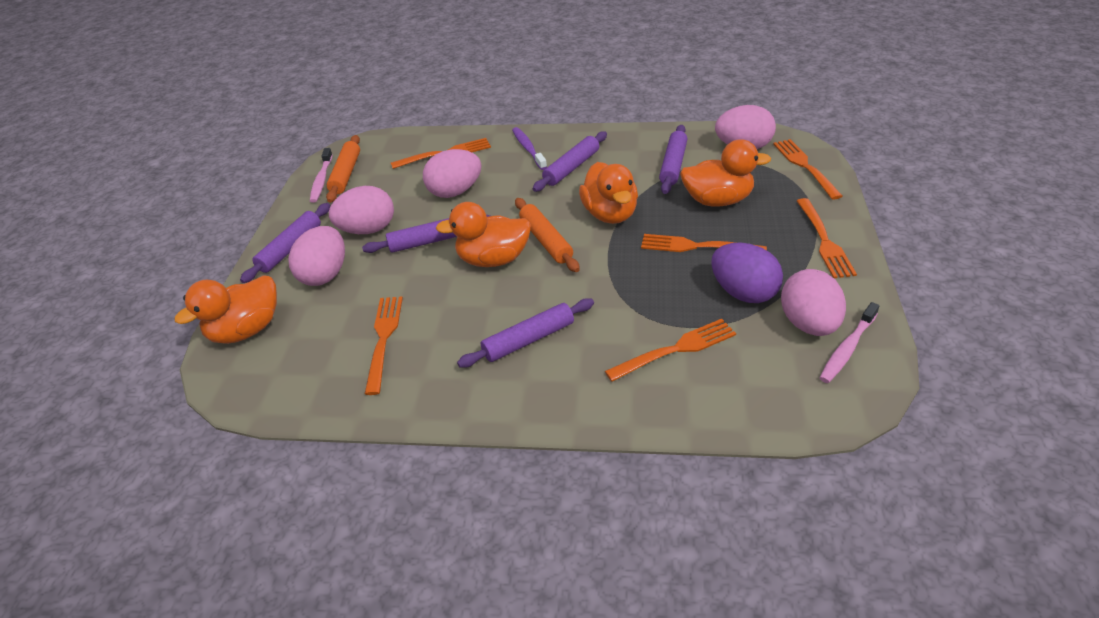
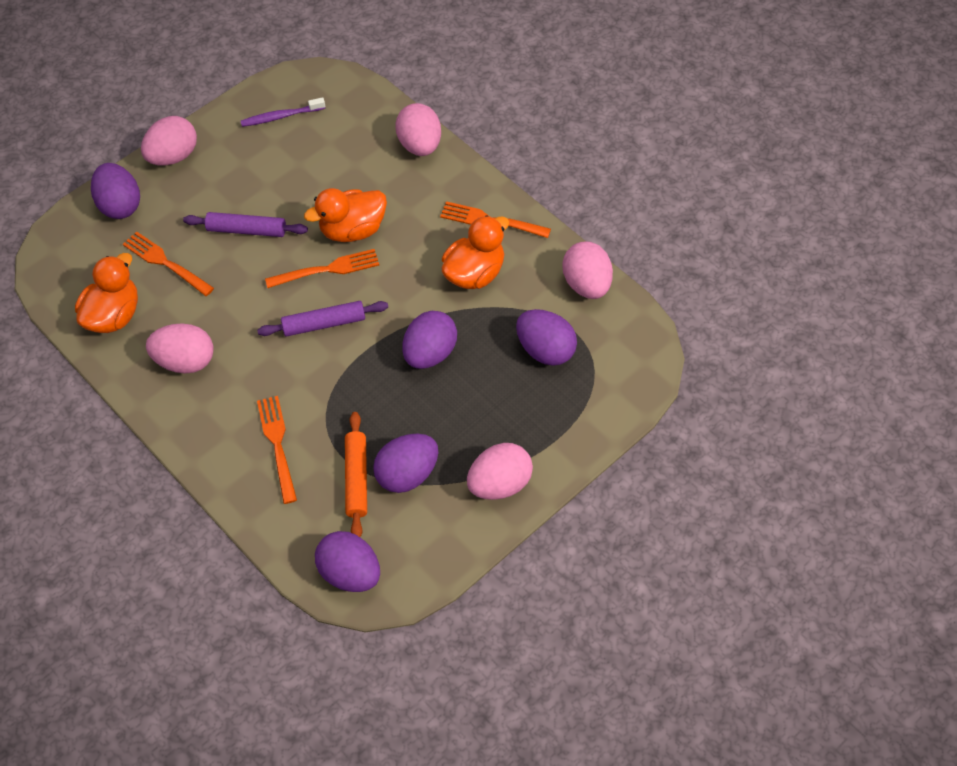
orange duck: [174,275,277,344] [436,202,531,267] [579,162,638,224] [680,139,771,207] = 4 -> [75,253,138,333] [304,188,387,242] [441,215,509,289] = 3
orange fork: [365,296,403,395] [391,138,491,169] [605,319,736,382] [641,234,767,252] [773,139,843,200] [797,198,857,278] = 6 -> [123,231,214,296] [257,396,297,504] [265,249,379,288] [440,201,551,238] = 4
orange rolling pin: [326,135,360,203] [515,198,580,272] = 2 -> [345,412,367,537] = 1
pink toothbrush: [310,148,333,203] [819,302,879,383] = 2 -> none = 0
purple egg: [711,242,783,303] = 1 -> [91,163,140,219] [315,531,380,592] [373,434,438,493] [402,311,457,369] [516,309,577,366] = 5
purple rolling pin: [240,203,330,283] [362,215,490,253] [457,298,594,368] [533,131,607,192] [659,125,688,194] = 5 -> [183,212,308,237] [257,301,388,336] = 2

